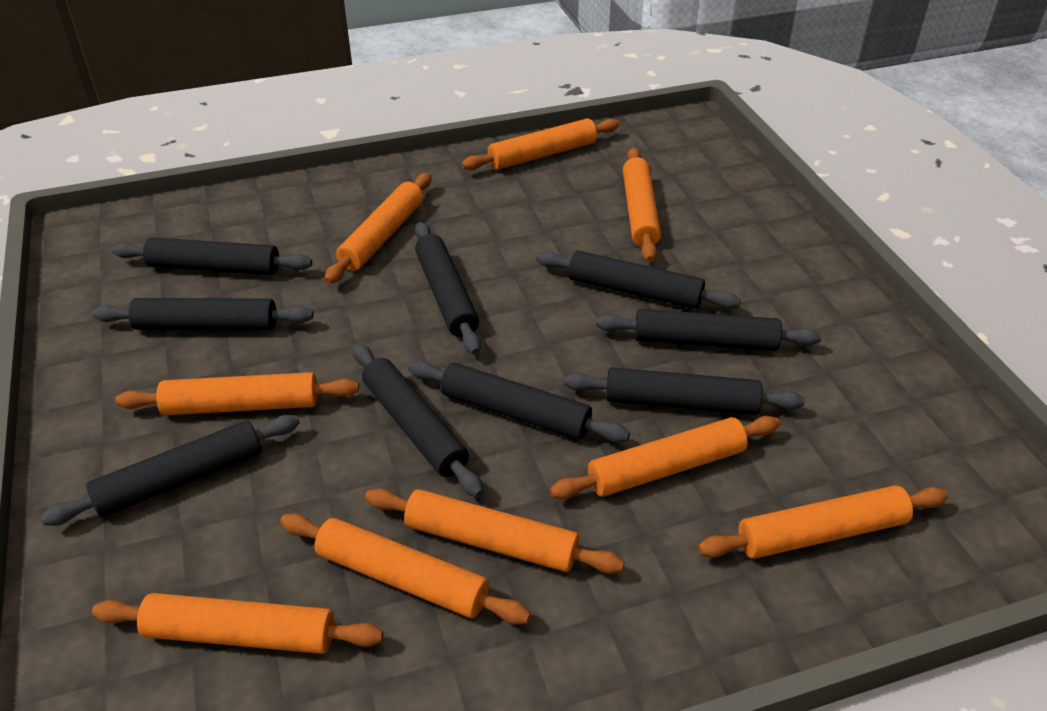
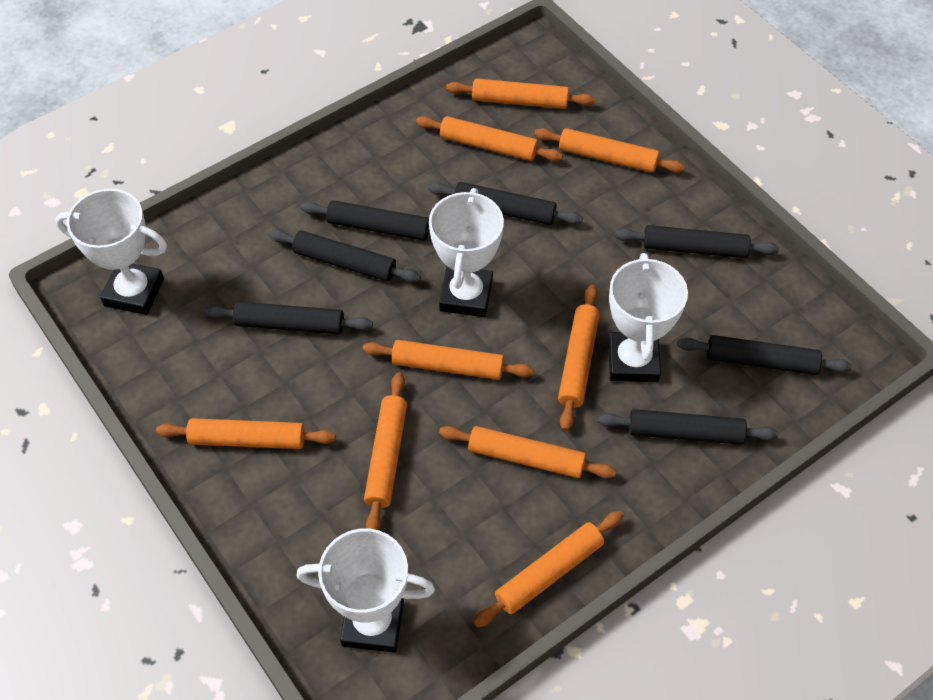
black rolling pin: [41,415,300,526] [93,298,313,331] [112,237,312,275] [353,344,484,498] [408,361,630,443] [415,222,481,355] [536,251,741,309] [564,367,805,415] [596,309,821,351] = 9 -> [205,301,373,334] [269,229,421,283] [301,200,430,241] [428,182,583,225] [598,409,778,445] [615,225,779,258] [677,335,852,375] = 7
white trophy: none = 0 -> [55,189,167,315] [296,528,435,653] [429,188,504,317] [608,253,688,382] = 4

